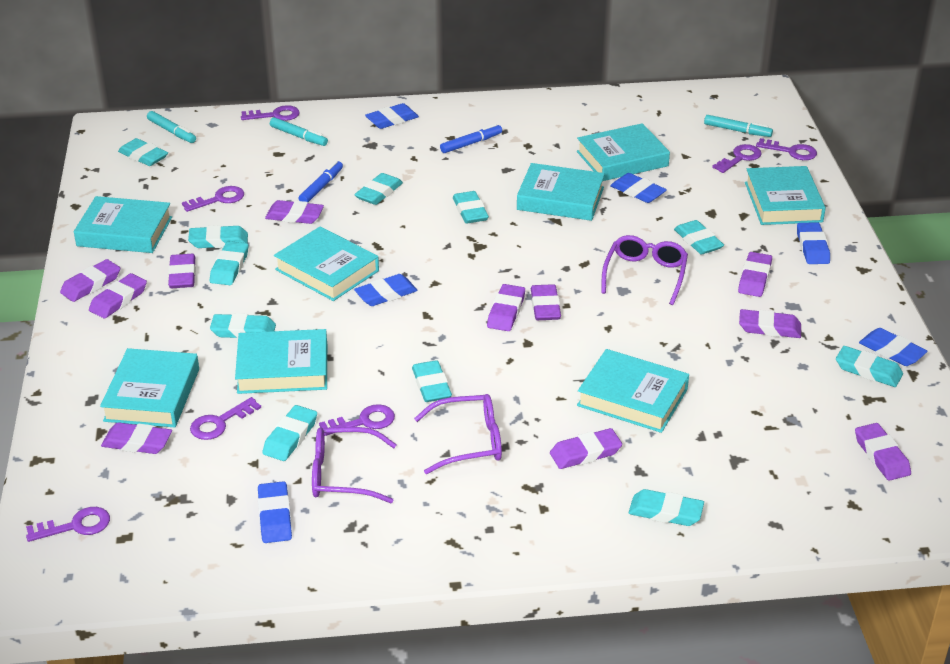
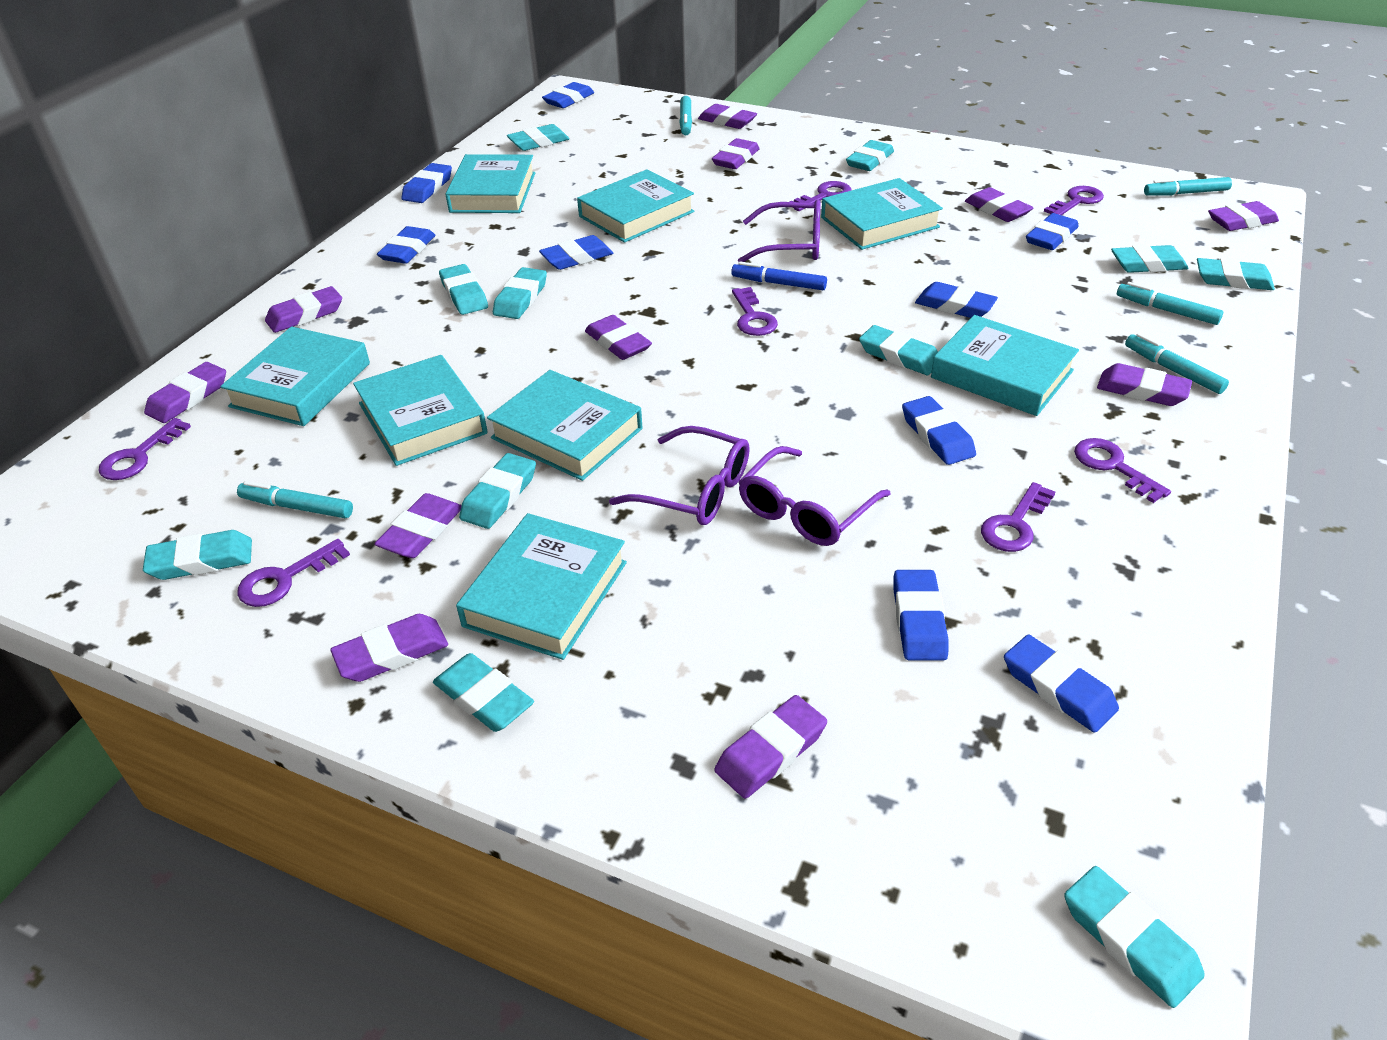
blue eraser: [258,481,292,543] [354,274,418,306] [365,103,419,129] [610,173,667,203] [797,222,830,264] [859,328,928,366] = 6 -> [377,226,436,264] [401,163,452,203] [539,235,613,270] [542,82,594,108] [893,570,949,660] [902,396,976,465] [915,282,998,318] [1004,634,1119,733] [1026,213,1079,250] = 9
blue marker: [299,161,343,202] [440,124,502,153] = 2 -> [731,262,827,290] = 1
turquoise marker: [147,111,196,143] [270,117,328,146] [704,115,773,137] = 3 -> [237,481,353,518] [679,96,692,135] [1117,282,1223,325] [1125,333,1229,394] [1144,177,1232,196] = 5

